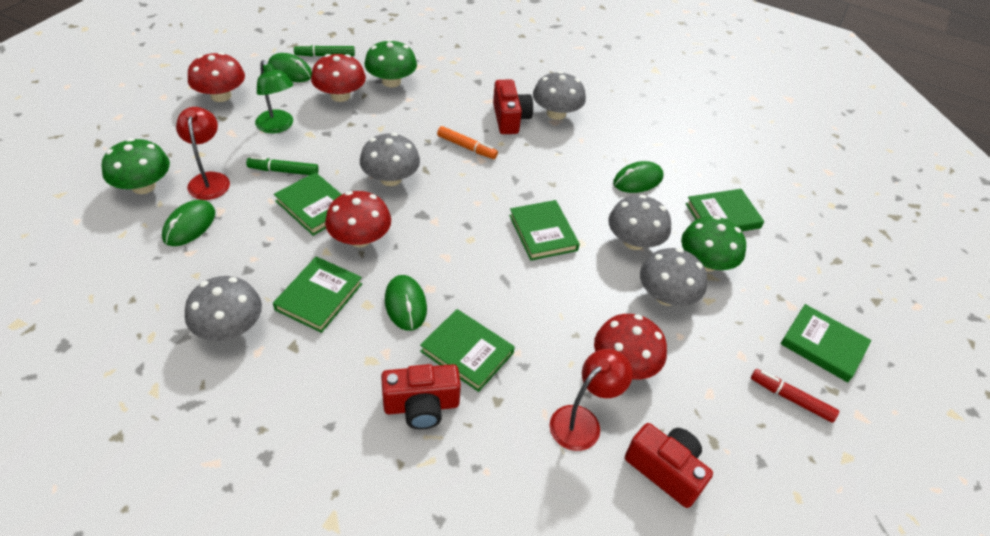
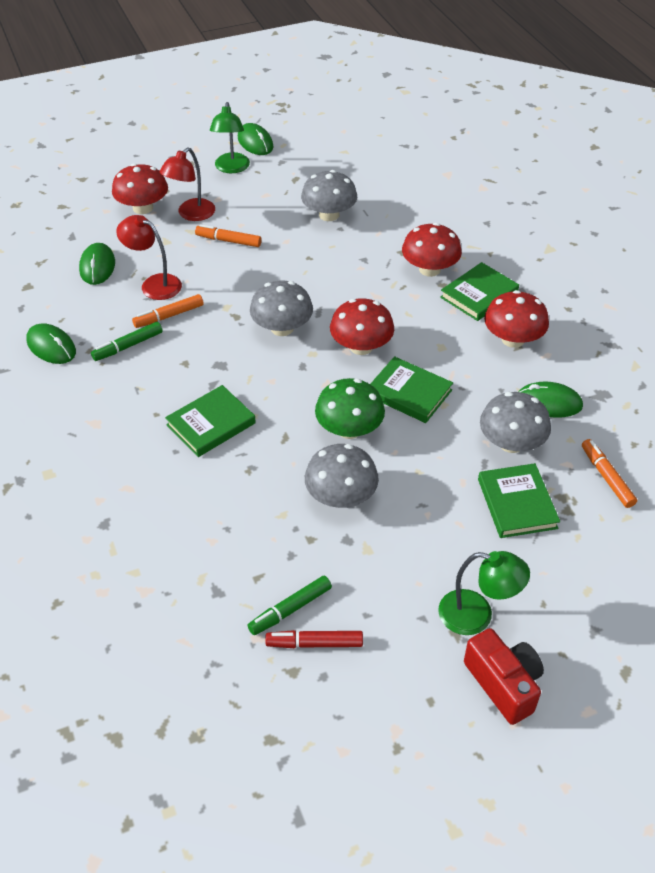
green book: [273,256,362,333] [274,172,342,236] [420,309,515,392] [509,200,580,261] [686,189,764,231] [780,304,871,382] = 6 -> [165,385,256,457] [370,356,453,423] [440,262,519,321] [478,463,560,538] = 4
green lamp: [255,60,293,133] = 1 -> [210,102,250,173] [438,551,530,635] = 2
green mushroom: [102,138,170,194] [364,39,417,87] [681,216,746,272] = 3 -> [315,378,385,439] = 1
grey mushroom: [185,276,262,341] [360,133,420,186] [533,71,586,120] [608,195,671,250] [640,248,707,306] = 5 -> [250,280,313,336] [301,170,357,221] [305,444,379,508] [480,392,551,453] = 4
orange marker: [437,126,498,159] = 1 -> [132,294,204,328] [195,224,262,247] [582,439,637,508] = 3
red camera: [381,364,461,429] [493,80,533,134] [625,423,713,508] = 3 -> [464,628,544,725] = 1

